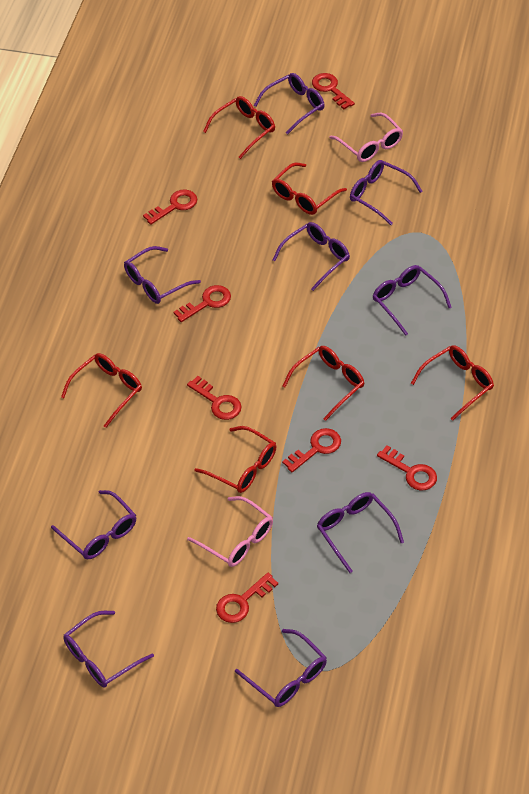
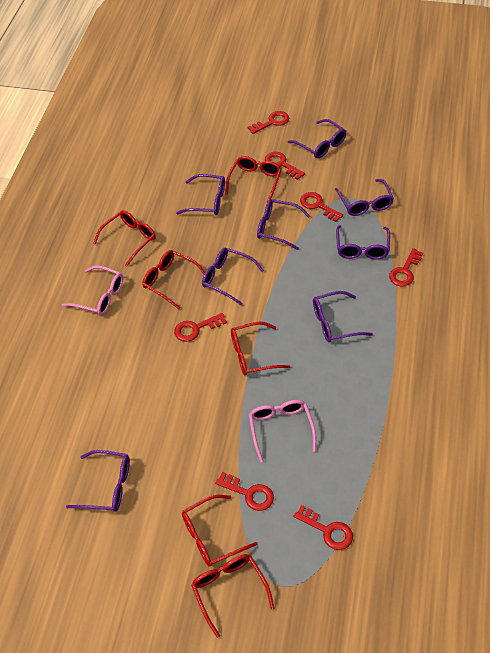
purple glasses: [51,490,136,560] [63,611,154,688] [124,246,201,304] [235,629,327,707] [254,73,325,135] [273,222,350,291] [317,492,404,573] [350,160,423,225] [373,265,452,336] = 9 -> [66,450,130,512] [176,174,225,215] [202,248,264,305] [257,199,310,250] [288,119,346,159] [313,291,373,343] [335,179,394,216] [336,225,390,260] = 8

